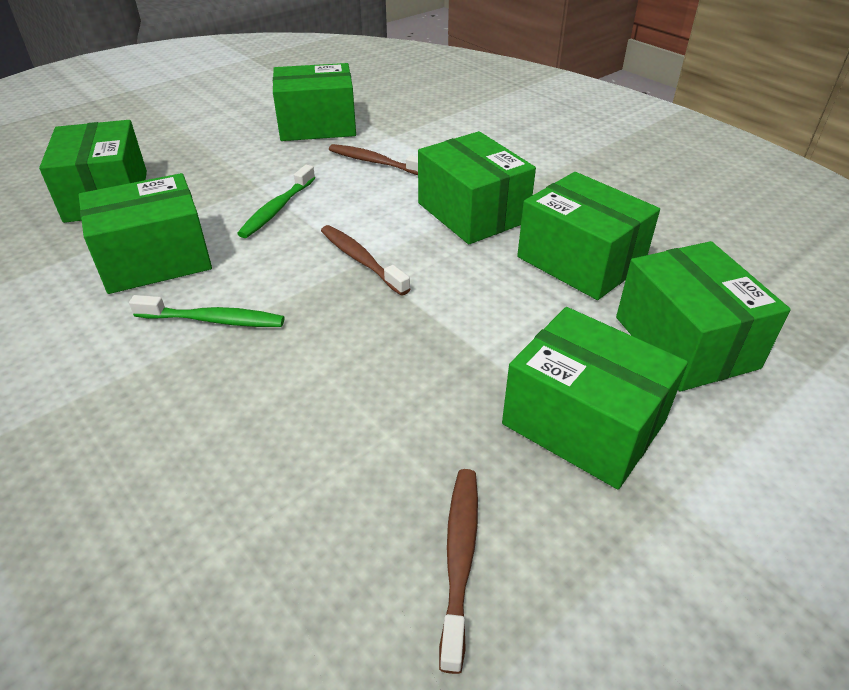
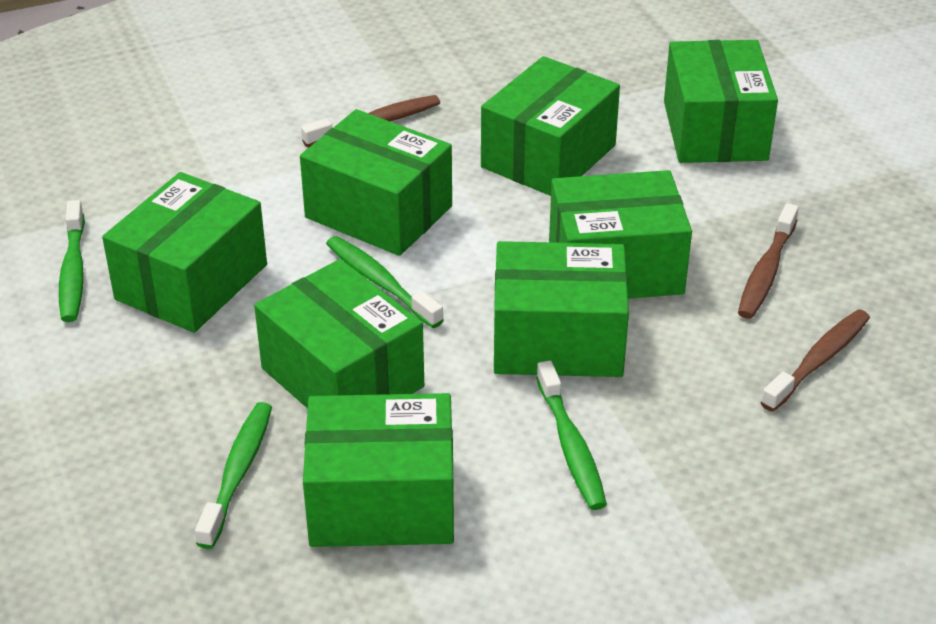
green box: [39,120,147,223] [79,173,212,294] [273,63,356,141] [418,131,536,244] [502,307,688,489] [517,172,660,300] [616,241,791,391] = 7 -> [102,172,267,333] [254,259,424,409] [300,109,452,256] [303,393,454,547] [481,56,620,196] [494,241,629,377] [549,170,692,299] [664,40,778,163] = 8
green toothbrush: [129,295,284,327] [237,165,315,238] = 2 -> [59,200,85,322] [195,402,272,549] [326,236,444,328] [536,361,607,510] = 4

